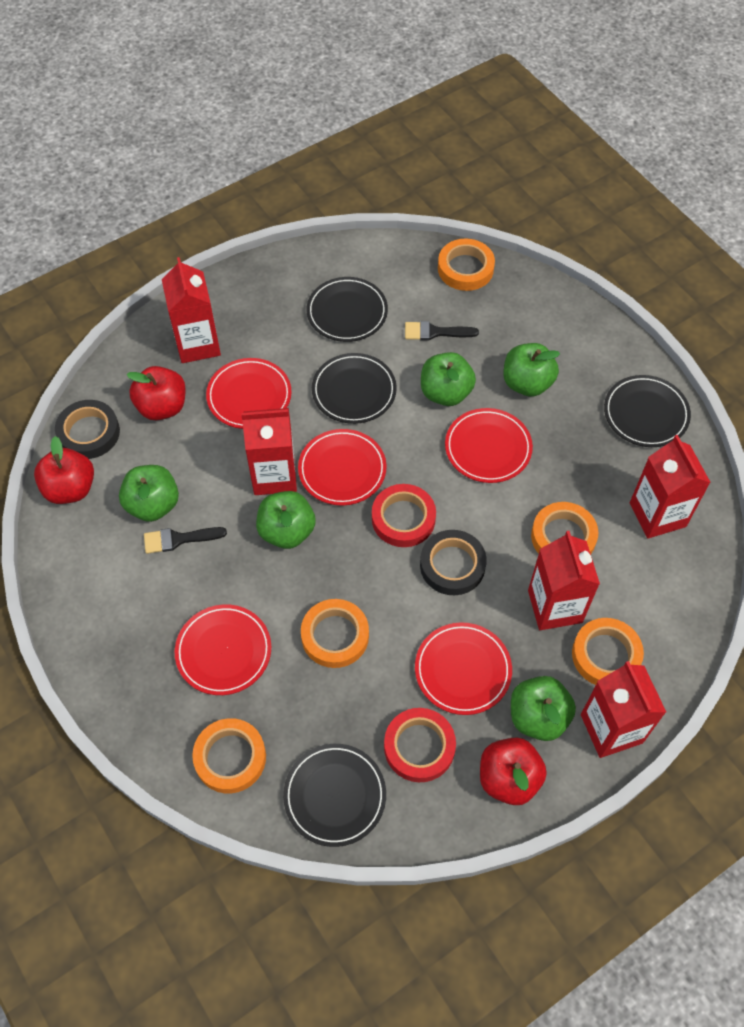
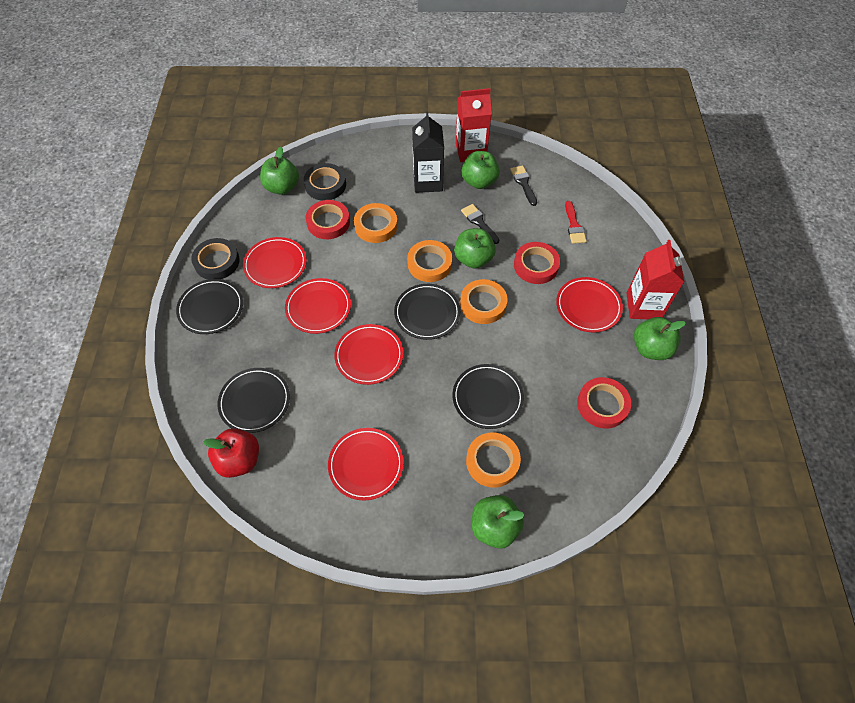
black carton: none = 0 -> [412,111,444,193] = 1
orange tape: [192,718,266,793] [301,599,369,668] [438,238,495,291] [531,502,598,554] [572,618,644,685] = 5 -> [354,203,398,243] [407,240,452,282] [460,279,508,324] [466,432,521,488] = 4
red apple: [34,436,94,504] [127,366,186,421] [480,737,547,805] = 3 -> [203,428,259,478] = 1
red brush: none = 0 -> [565,201,587,244] = 1
red carton: [162,257,221,363] [241,408,297,495] [528,531,600,630] [581,661,666,758] [630,435,711,539] = 5 -> [456,88,492,162] [626,240,684,319] = 2
red tape: [372,484,436,547] [384,708,456,782] = 2 -> [306,200,350,239] [514,242,560,284] [577,377,631,429] = 3

